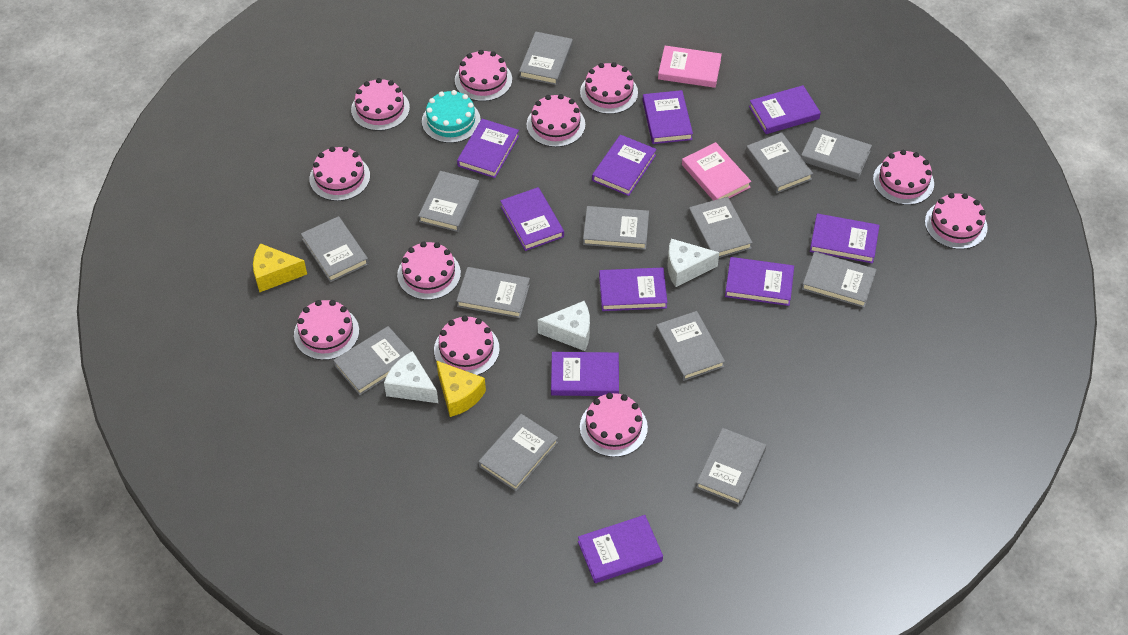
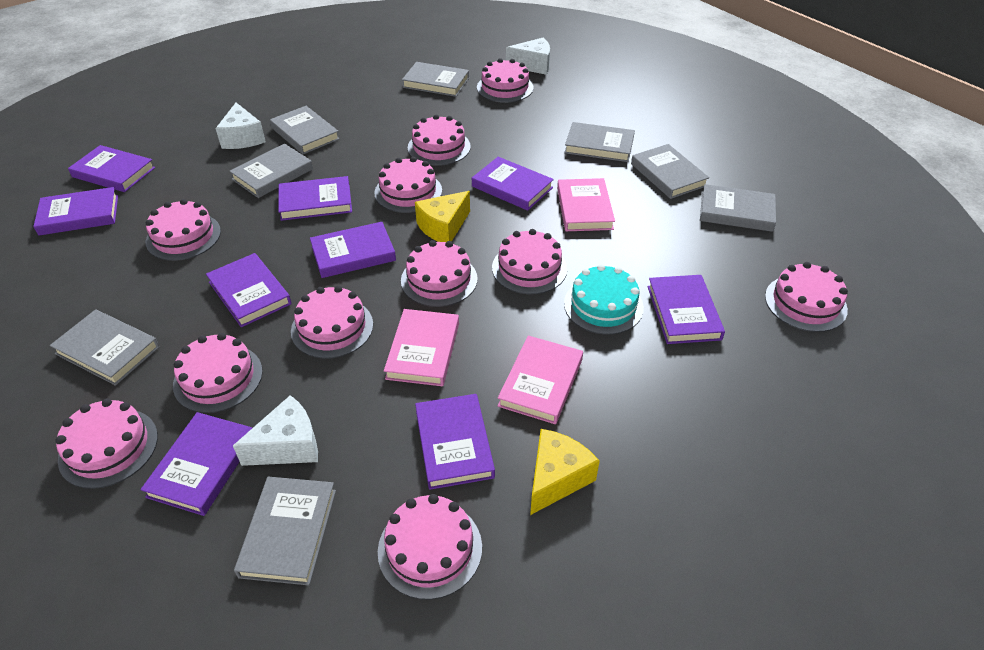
grey book: [301,216,369,282] [333,326,411,395] [418,171,480,232] [456,267,530,318] [478,414,558,491] [519,32,573,85] [583,206,649,250] [656,311,725,381] [688,197,753,258] [696,428,766,505] [746,132,813,193] [801,127,872,179] [802,251,877,308] = 13 -> [50,309,160,386] [229,144,313,198] [234,477,336,585] [270,106,340,154] [402,62,469,97] [564,122,635,162] [631,144,709,199] [700,184,776,232] = 8
pink book: [658,46,722,88] [682,142,751,201] = 2 -> [384,309,459,386] [498,335,583,424] [557,178,615,231] = 3
purple book: [457,119,519,178] [500,187,564,251] [551,352,619,396] [578,515,663,583] [592,135,657,196] [599,267,667,311] [642,90,693,144] [725,257,794,306] [749,85,821,134] [810,213,880,263] = 10 -> [33,187,118,236] [68,145,155,192] [140,412,252,516] [206,253,291,327] [278,176,352,221] [310,222,396,278] [415,394,495,490] [472,157,554,211] [648,275,725,344] = 9

